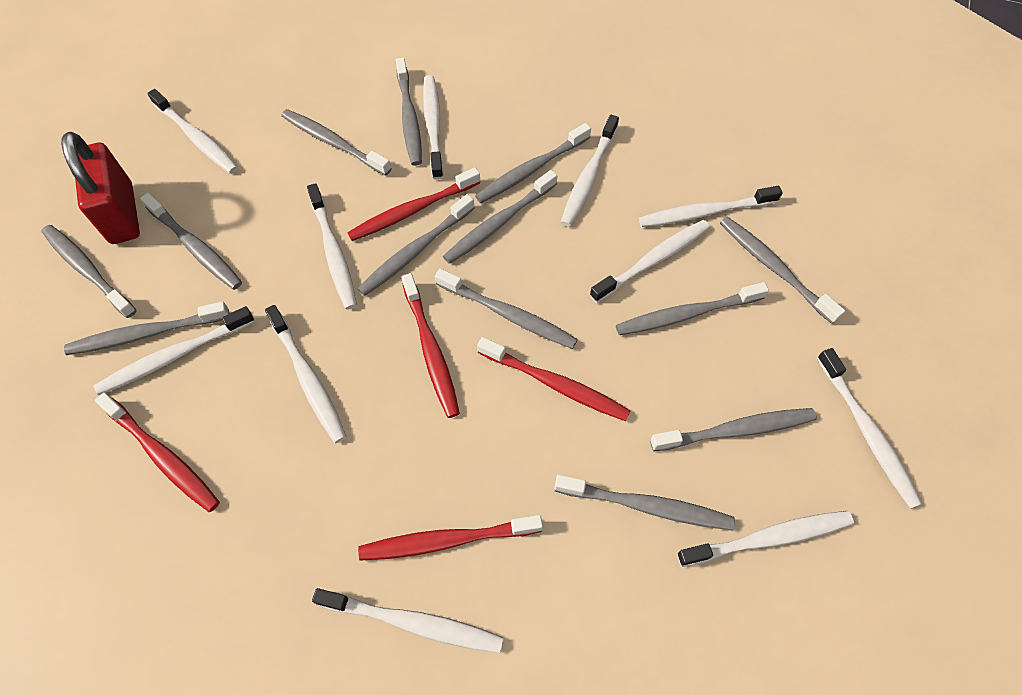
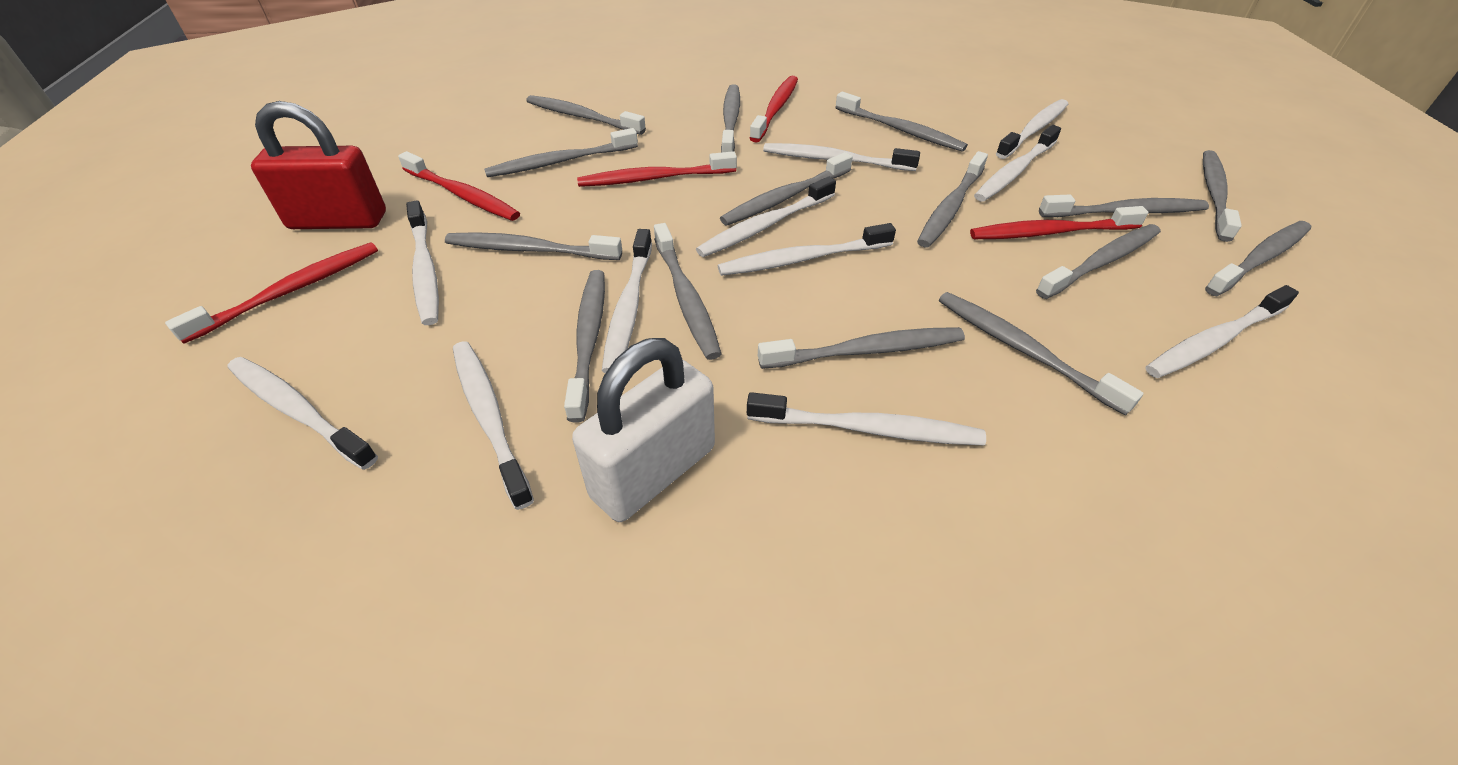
grey toothbrush: [41,225,137,318] [64,302,230,355] [140,193,242,290] [281,109,392,176] [357,194,474,296] [396,58,422,166] [435,269,578,349] [443,170,557,264] [475,123,591,203] [554,475,735,530] [616,282,769,335] [650,408,817,451] [720,217,845,324] = 13 -> [445,232,622,260] [484,128,638,177] [526,95,646,135] [564,270,605,423] [654,223,721,360] [720,152,853,225] [721,84,740,153] [758,327,965,369] [835,92,968,152] [917,151,988,248] [939,292,1144,416] [1036,224,1161,299] [1039,195,1209,217] [1203,150,1242,242] [1205,221,1311,296] = 15
white padlock: none = 0 -> [572,338,715,522] = 1

